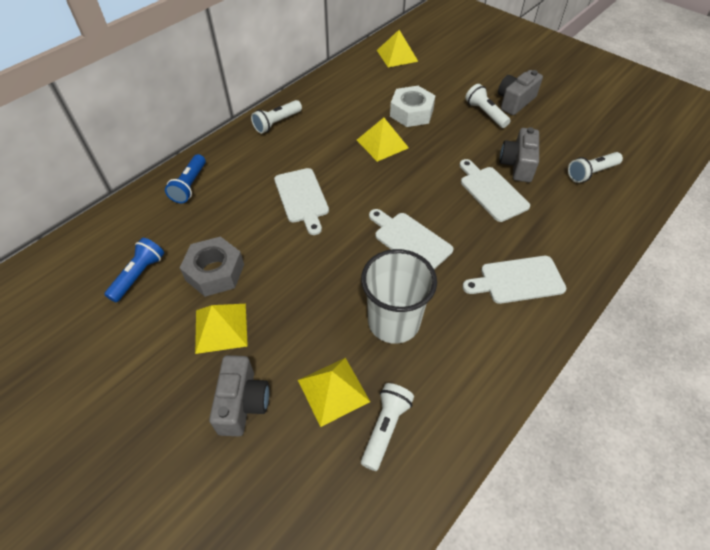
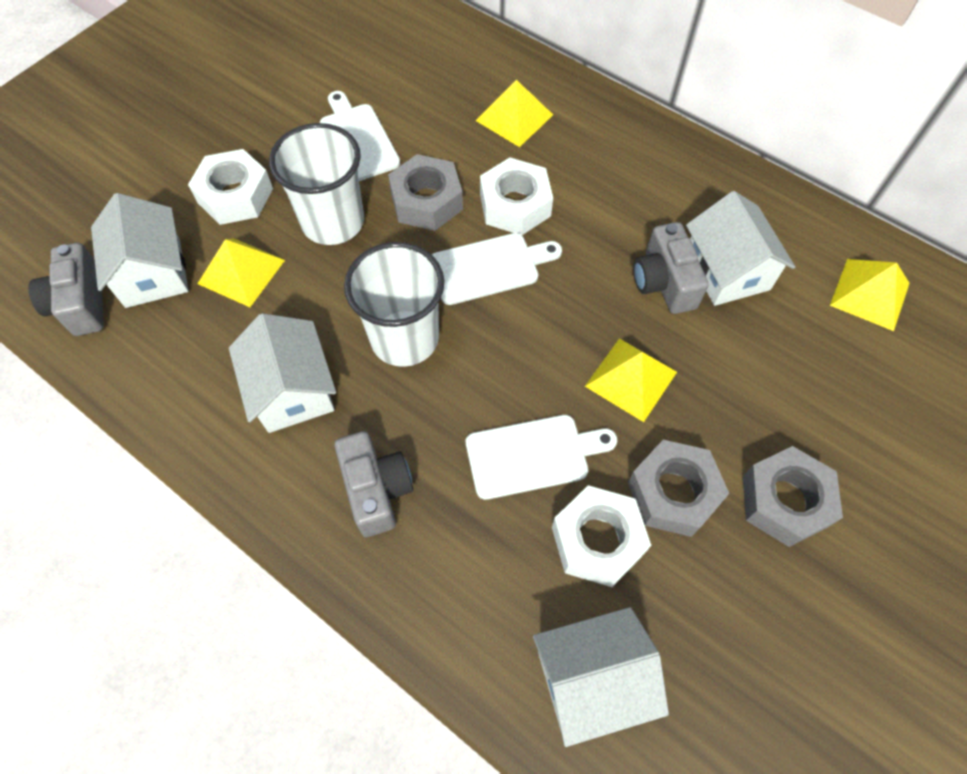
blue flashlight: [104,238,164,302] [165,154,206,203] = 2 -> none = 0
grey nut: [180,236,244,297] = 1 -> [388,154,463,231] [628,440,730,537] [743,446,843,547] = 3
white cup: [361,249,437,344] = 1 -> [269,123,364,245] [344,242,444,367] = 2
white cutting board: [274,168,329,235] [369,209,453,269] [459,159,530,222] [462,256,566,304] = 4 -> [320,91,400,181] [432,233,562,305] [466,415,617,500] = 3
white flashlight: [251,100,302,134] [361,383,414,471] [465,84,511,128] [568,152,623,183] = 4 -> none = 0
white house: none = 0 -> [91,193,189,308] [229,313,336,433] [533,607,669,747] [686,191,795,306] = 4
white nut: [390,86,436,127] = 1 -> [188,149,273,225] [480,158,553,235] [552,485,651,587] = 3

